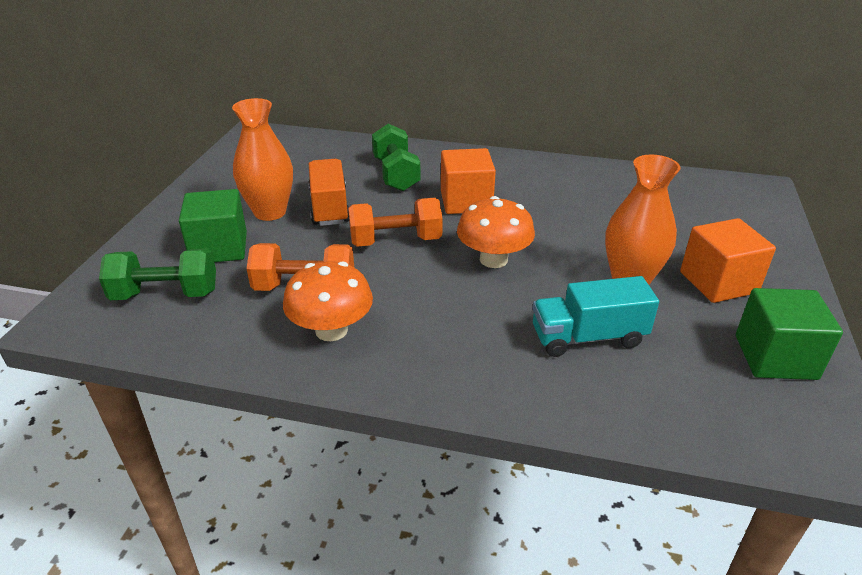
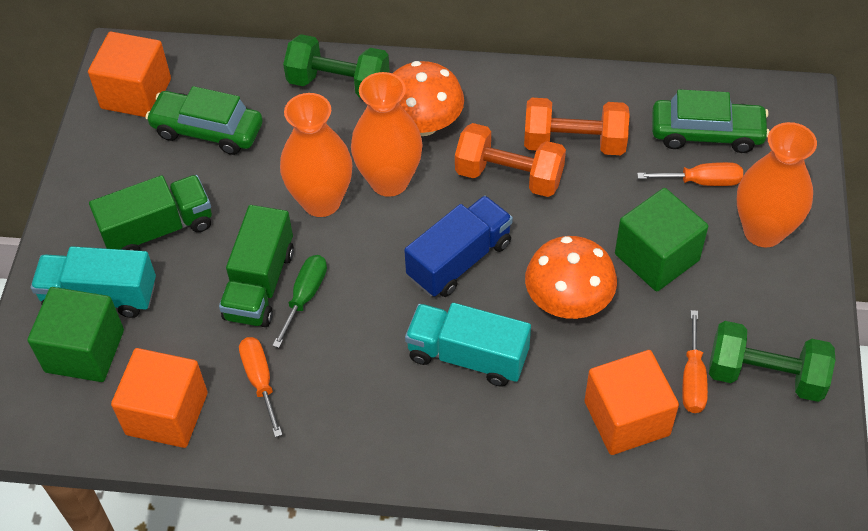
blue truck: none = 0 -> [404,196,513,297] = 1
green car: none = 0 -> [145,86,263,155] [652,89,770,153] = 2
green screwdriver: none = 0 -> [272,255,327,348] = 1
green truck: none = 0 -> [89,175,212,251] [219,205,294,327] = 2
orange cube: [441,148,496,214] [680,218,776,303] = 2 -> [88,32,171,117] [111,348,208,448] [584,350,679,455] = 3
orange screwdriver: none = 0 -> [239,337,283,437] [637,162,743,186] [682,310,708,413] = 3
orange truck: [308,159,349,226] = 1 -> none = 0
orange vase: [232,98,293,221] [605,155,681,285] = 2 -> [280,93,352,217] [351,72,423,197] [737,122,817,248] = 3
turquoise truck: [532,276,659,357] = 1 -> [31,246,156,318] [405,303,531,387] = 2

